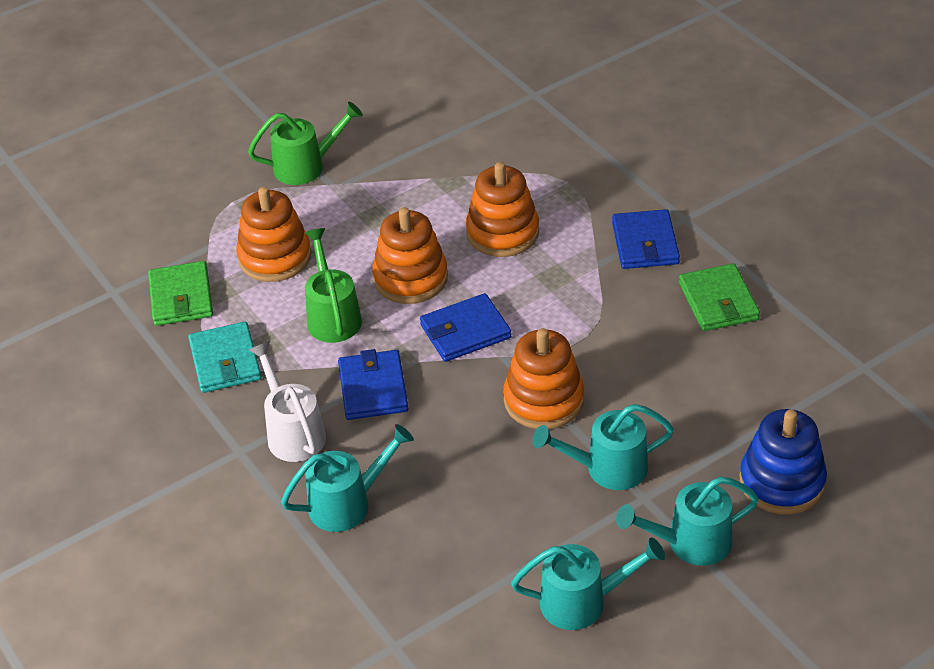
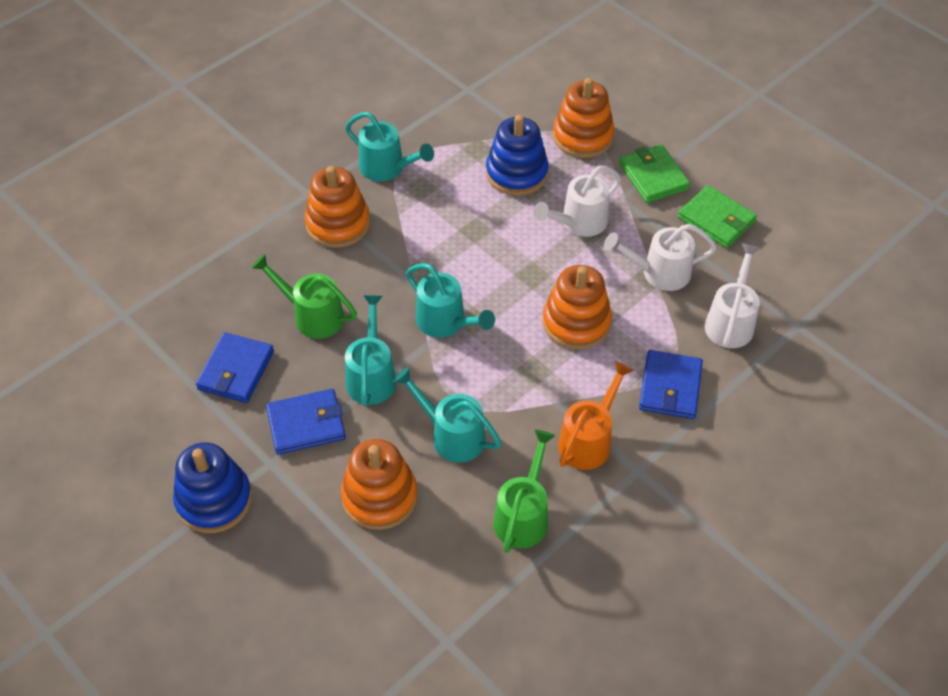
blue stacking toy: [739,409,827,514] = 1 -> [173,442,252,533] [486,115,549,196] = 2
orange watering can: none = 0 -> [558,361,634,470] = 1
turquoise wallet: [188,322,262,393] = 1 -> none = 0
white watering can: [249,341,326,462] = 1 -> [533,166,621,237] [604,224,717,291] [705,243,760,348] = 3

